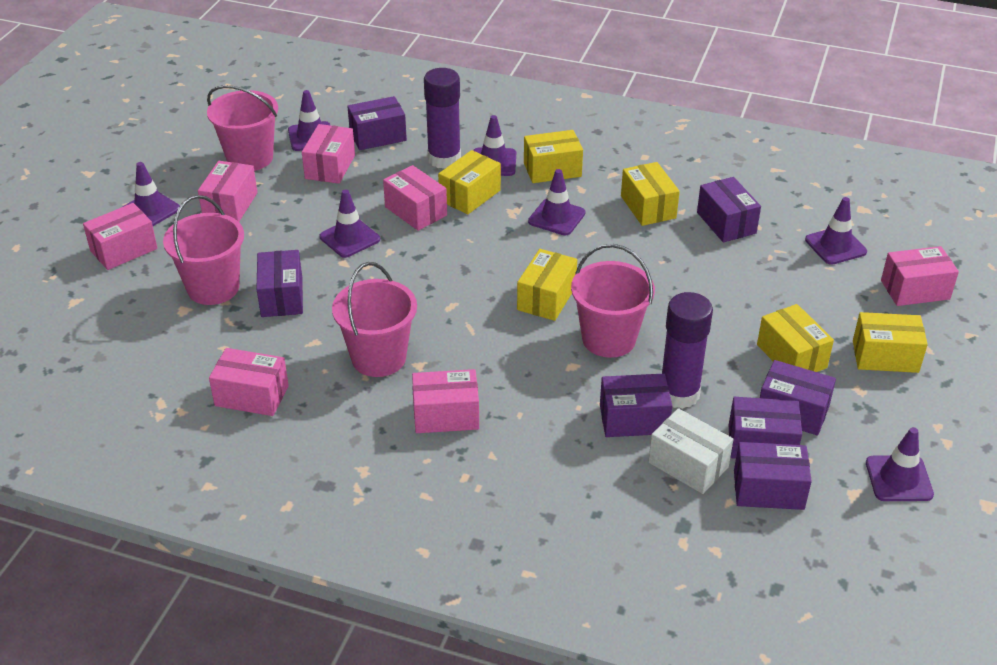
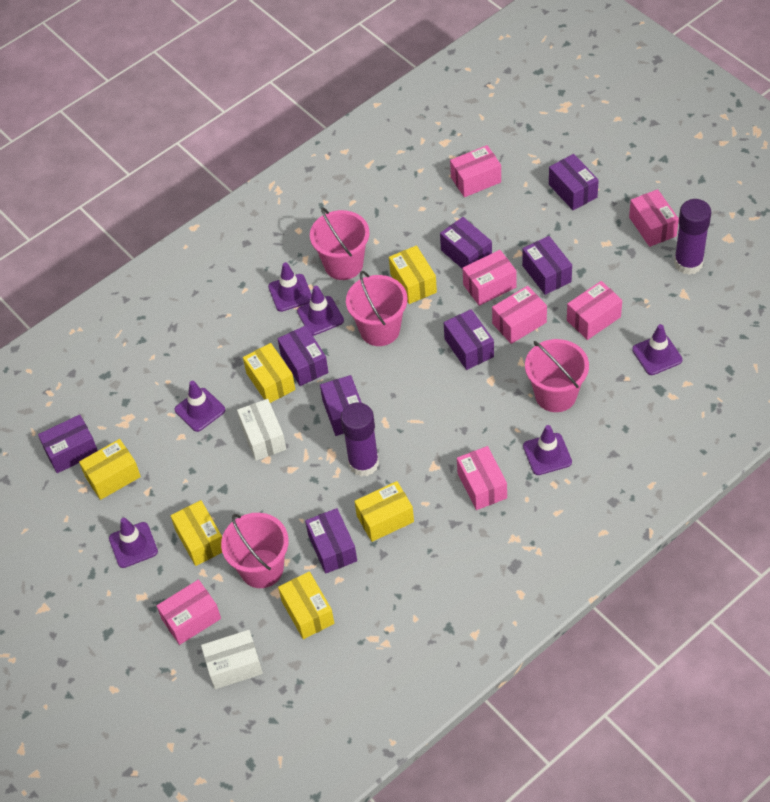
purple box: [256,250,303,317] [347,96,407,150] [600,374,672,437] [697,177,761,242] [729,397,802,459] [734,442,812,510] [760,360,836,436] = 7 -> [38,415,98,473] [278,325,329,386] [305,508,357,574] [320,375,362,436] [440,217,492,269] [444,309,494,370] [522,236,572,295] [549,154,599,210] = 8
purple traffic cone: [122,162,180,226] [288,90,330,151] [319,189,380,258] [473,115,516,176] [528,169,586,235] [805,197,867,265] [866,427,934,501] = 7 -> [109,518,158,568] [175,381,225,432] [268,262,312,312] [297,286,344,336] [523,425,572,475] [632,324,682,375] = 6
white box: [648,408,734,494] = 1 -> [201,630,263,689] [237,399,286,461] = 2

